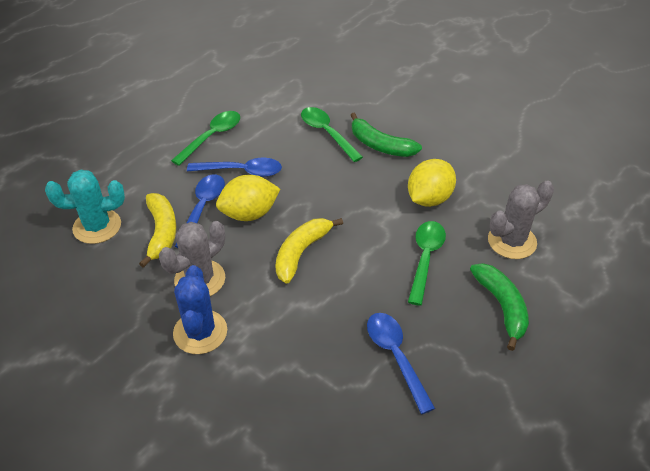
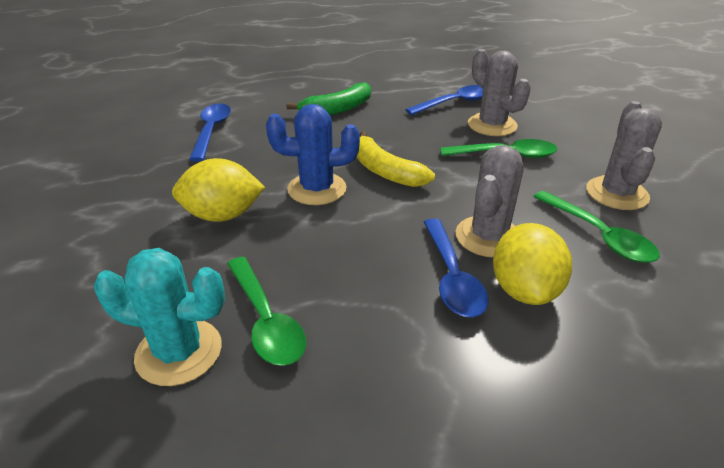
green banana: [350,113,422,157] [470,263,529,351] = 2 -> [287,82,371,115] = 1
grey cactus: [159,221,225,296] [488,180,554,259] = 2 -> [456,145,523,257] [468,49,531,136] [586,101,662,210] = 3
yellow banana: [139,193,176,268] [275,218,343,284] = 2 -> [356,131,435,187] = 1

